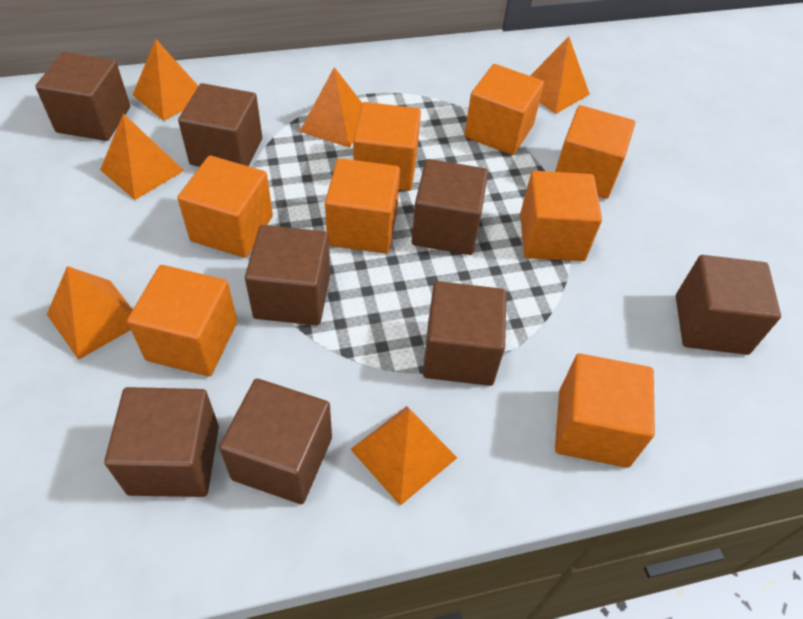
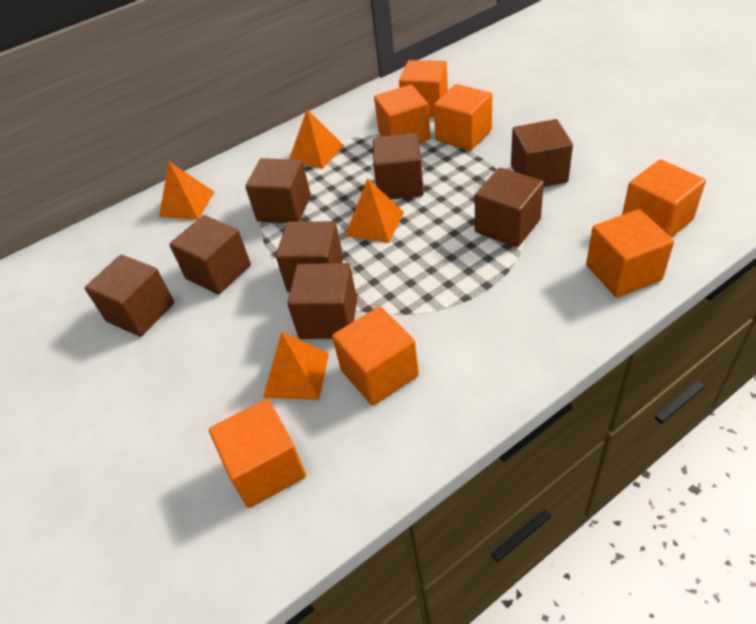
orange cube: [127,265,237,376] [177,156,273,258] [325,158,400,254] [353,102,421,191] [465,64,544,155] [520,171,602,261] [555,105,635,199] [555,354,655,468] = 8 -> [209,399,306,508] [332,306,419,406] [374,85,430,143] [399,60,448,117] [434,84,492,151] [586,209,674,298] [622,159,706,238] = 7
orange pyramid: [47,266,133,360] [100,113,184,200] [133,39,198,121] [299,67,362,148] [350,406,457,506] [530,36,590,114] = 6 -> [159,162,214,220] [263,332,329,400] [289,109,344,169] [345,178,404,243] = 4

